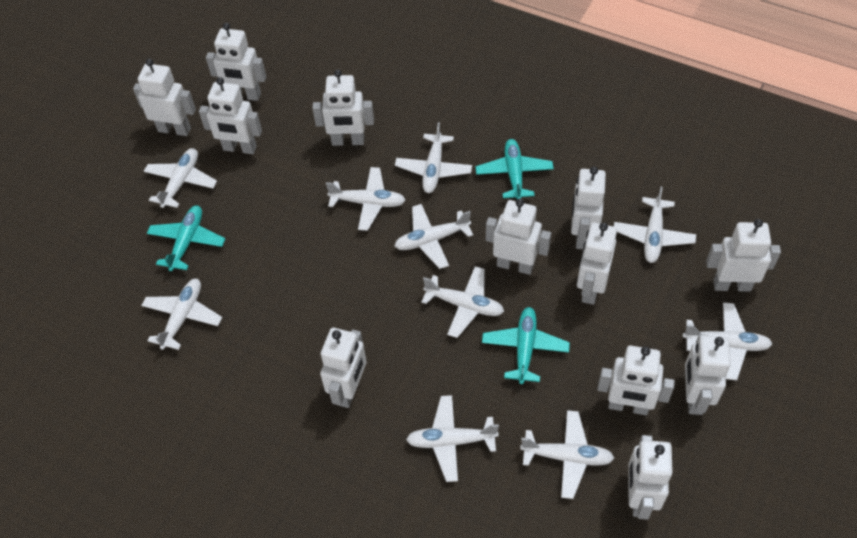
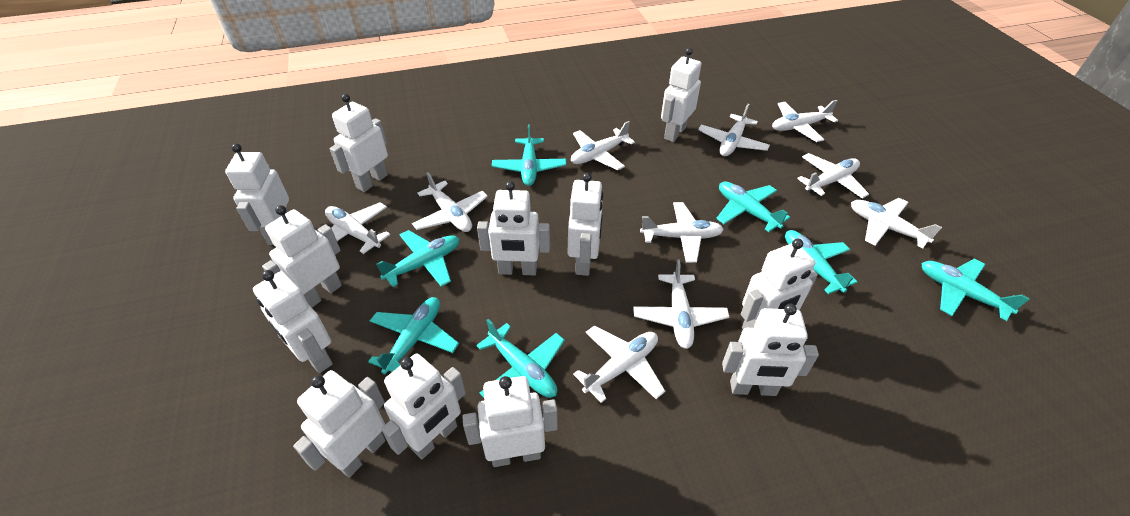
turquoise plane: [147,205,225,271] [475,139,554,199] [482,307,570,384] = 3 -> [368,297,459,374] [376,230,459,287] [476,319,565,398] [492,124,566,186] [716,182,790,232] [785,230,857,294] [922,259,1030,321] = 7

